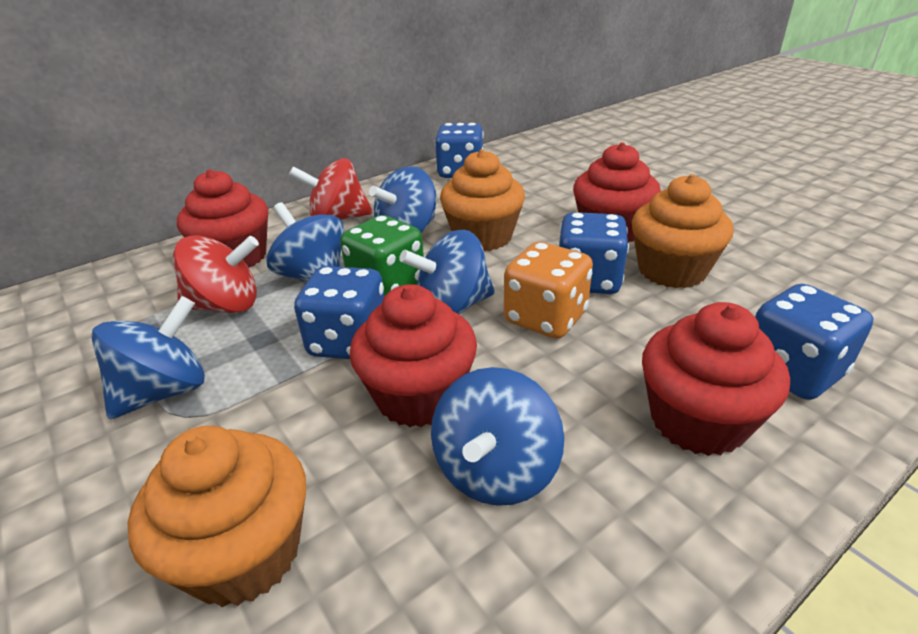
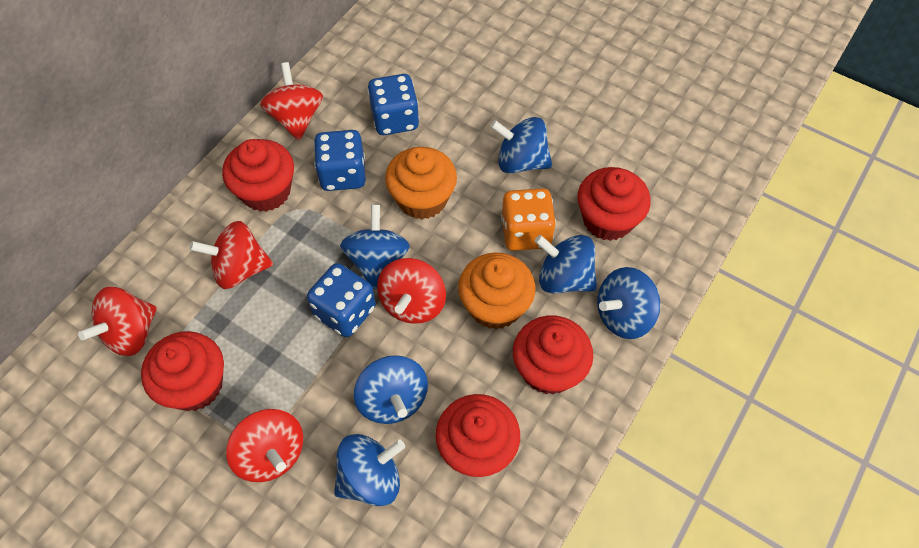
blue dice: [294,266,385,359] [435,123,484,178] [559,212,629,294] [755,284,873,400] = 4 -> [307,263,376,337] [314,130,366,191] [368,74,419,135] = 3
blue spinning top: [91,296,205,419] [267,202,344,281] [369,166,436,233] [399,230,495,314] [431,367,564,506] = 5 -> [334,434,405,506] [340,204,410,290] [354,355,428,424] [490,117,552,174] [535,235,597,294] [597,267,661,339] = 6
green dice: [340,215,424,296] = 1 -> none = 0
orange cupcake: [128,426,306,607] [440,149,525,251] [632,174,734,288] = 3 -> [385,147,457,219] [458,253,535,329] = 2
red cupcake: [177,169,268,268] [350,284,477,427] [573,142,661,242] [642,302,790,456] = 4 -> [141,331,224,411] [222,139,294,212] [436,394,520,477] [513,315,593,395] [578,167,650,241] = 5
red spinning top: [173,235,259,313] [289,158,373,220] = 2 -> [78,287,157,356] [190,221,273,289] [226,409,303,482] [260,62,323,141] [377,258,446,324] = 5

